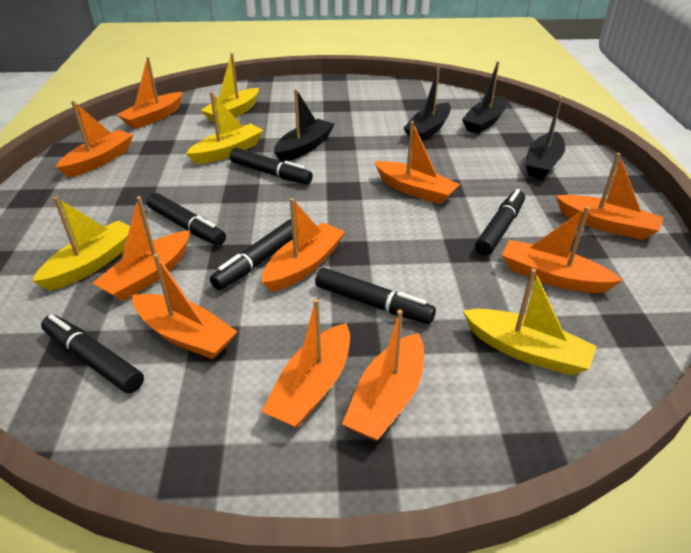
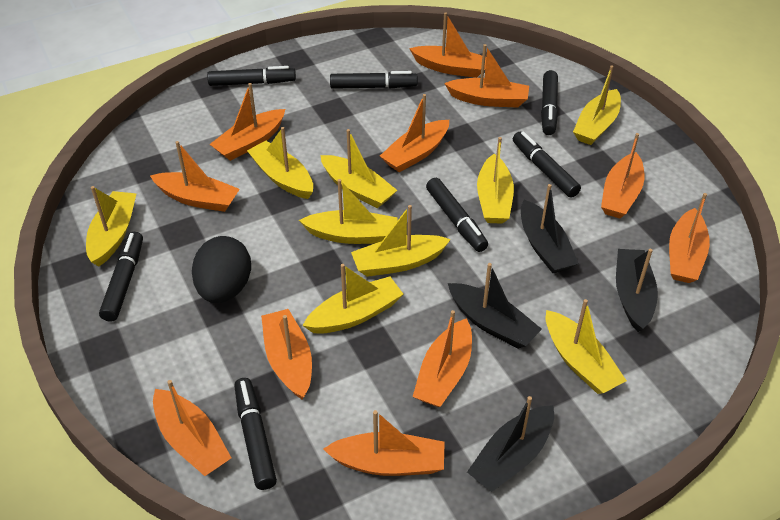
black egg: none = 0 -> [192,236,251,303] = 1
black marker: [41,314,144,394] [147,193,226,246] [210,220,293,290] [230,148,313,185] [315,268,436,324] [475,189,525,256] = 6 -> [99,232,143,322] [207,66,296,86] [234,378,277,490] [330,71,418,89] [426,178,488,252] [513,131,581,198] [541,70,558,135] = 7
orange boat: [56,101,133,177] [92,196,190,301] [117,57,182,129] [132,254,238,359] [261,299,350,428] [262,198,345,292] [342,309,424,441] [374,121,460,204] [502,206,623,293] [556,153,663,240] = 10 -> [150,141,240,212] [153,380,231,476] [210,83,285,161] [261,309,312,399] [323,410,445,476] [380,94,449,172] [409,12,486,78] [413,310,472,407] [444,44,529,108] [601,133,644,218] [669,193,710,283] = 11
yellow boat: [32,196,130,291] [186,92,264,164] [200,53,259,122] [463,269,597,376] = 4 -> [86,186,137,267] [247,127,313,199] [299,179,398,244] [303,264,403,334] [320,129,397,208] [351,205,451,277] [477,137,514,224] [546,299,627,394] [573,65,621,145] = 9

